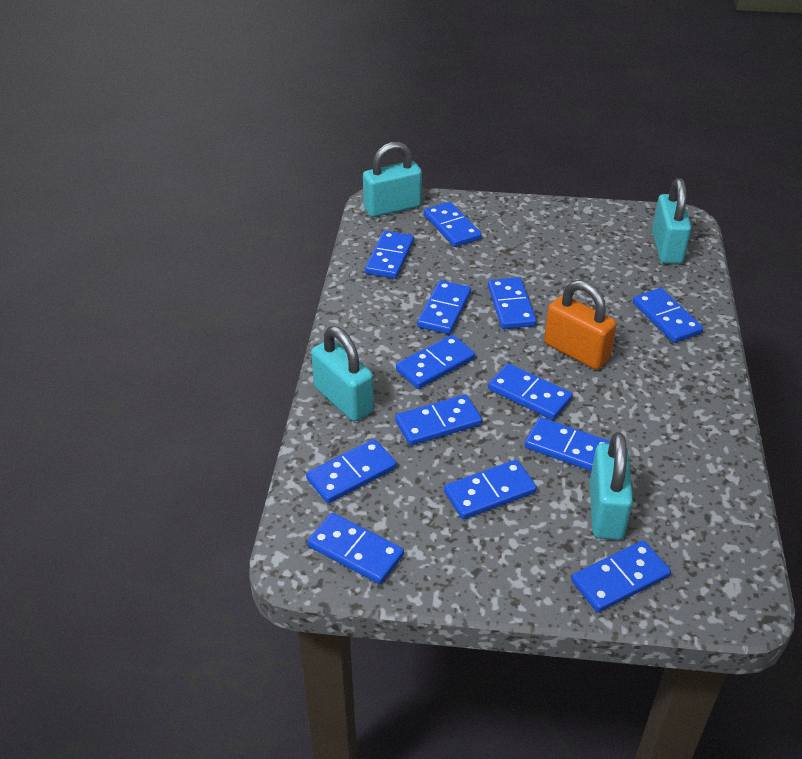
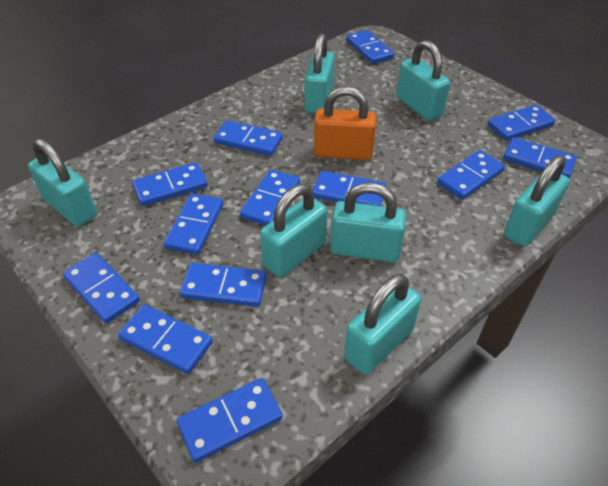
turquoise padlock: [311,326,374,421] [363,142,422,217] [589,432,633,540] [652,178,691,264] = 4 -> [28,138,97,227] [260,184,328,278] [305,34,335,114] [330,182,406,262] [344,274,421,375] [396,40,450,121] [504,155,570,247] = 7

